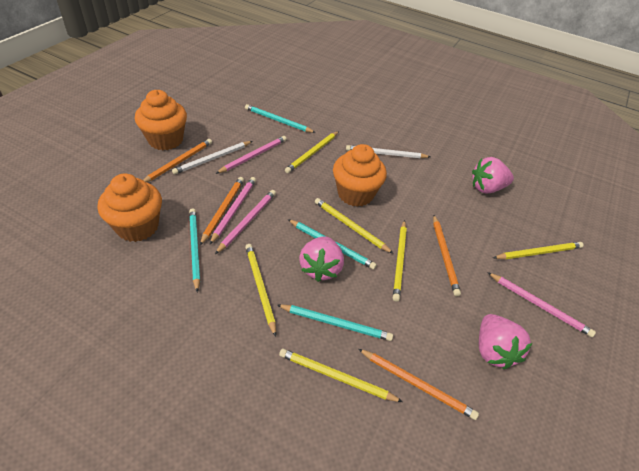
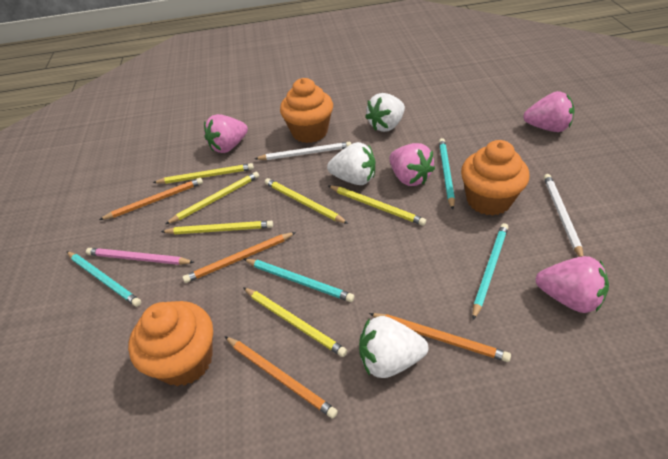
pink pencil: [210,177,256,244] [215,190,276,254] [216,136,287,174] [487,272,596,337] = 4 -> [86,248,195,265] = 1
pink strawberry: [299,236,344,282] [472,157,514,193] [479,314,532,369] = 3 -> [204,114,248,153] [389,143,435,186] [523,91,575,132] [536,256,609,313] = 4
white strawberry: none = 0 -> [327,142,375,185] [359,316,428,378] [365,93,405,132] = 3

